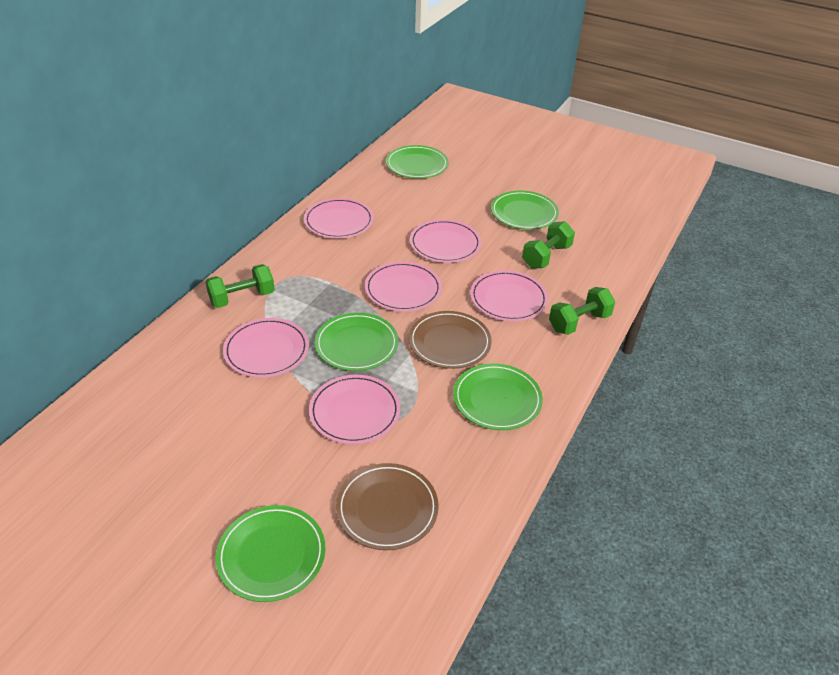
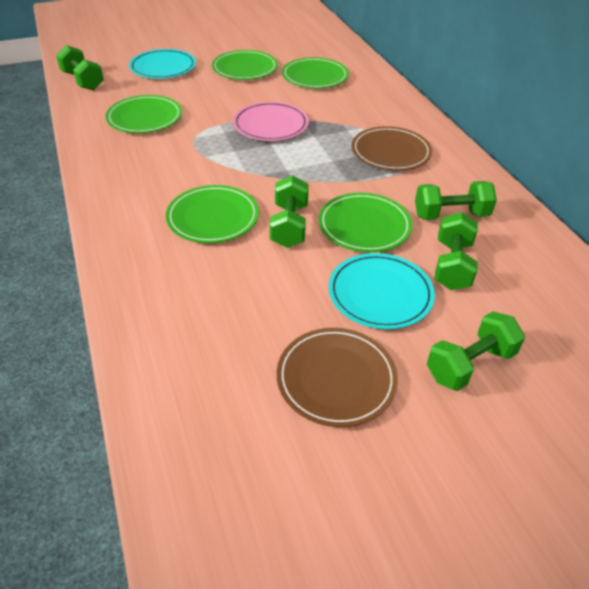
green dumbbell: [205,264,275,308] [522,221,575,268] [549,287,615,335] = 3 -> [56,45,104,90] [270,175,309,248] [415,181,497,220] [427,311,525,391] [434,212,478,290] = 5
pink plate: [223,318,309,378] [304,198,374,239] [309,375,400,444] [365,262,442,312] [410,219,481,263] [470,270,548,321] = 6 -> [233,102,309,141] = 1
turquoise plate: none = 0 -> [129,49,196,79] [329,253,435,329] = 2

